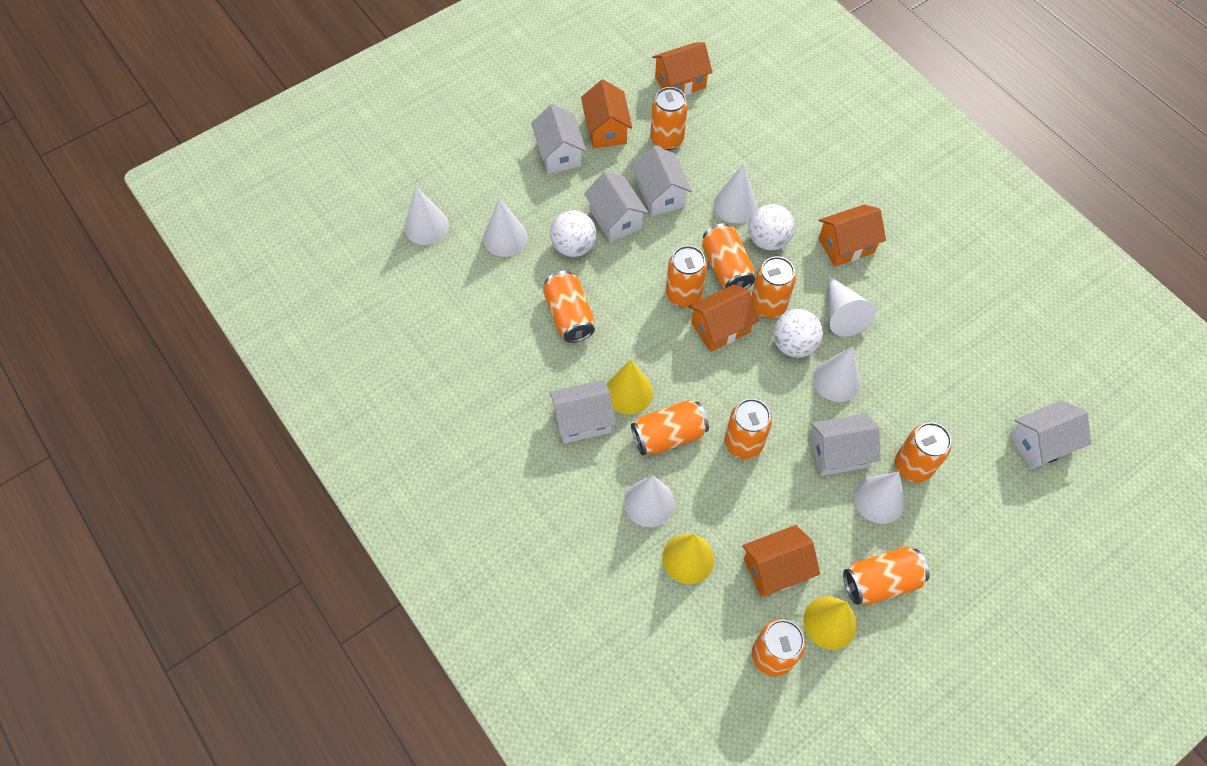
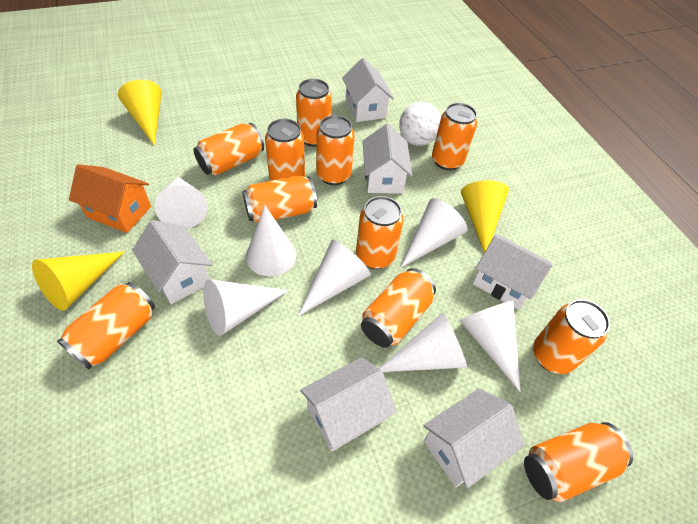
orange can: [543,271,595,343] [631,400,709,455] [650,87,688,150] [666,246,707,308] [702,223,755,289] [725,399,772,459] [751,256,796,318] [752,619,806,677] [843,546,929,605] [895,422,951,483] = 10 -> [57,282,155,369] [193,123,264,175] [242,175,317,223] [265,119,305,181] [296,79,332,147] [316,115,355,185] [356,196,404,269] [361,268,436,348] [432,103,477,171] [524,422,633,502] [533,299,610,374] = 11
orange house: [581,80,632,148] [652,42,712,96] [688,284,759,352] [742,525,820,597] [818,205,886,267] = 5 -> [69,164,151,233] = 1
white ball: [550,210,596,257] [748,204,795,251] [773,309,823,358] = 3 -> [399,102,441,146] = 1

